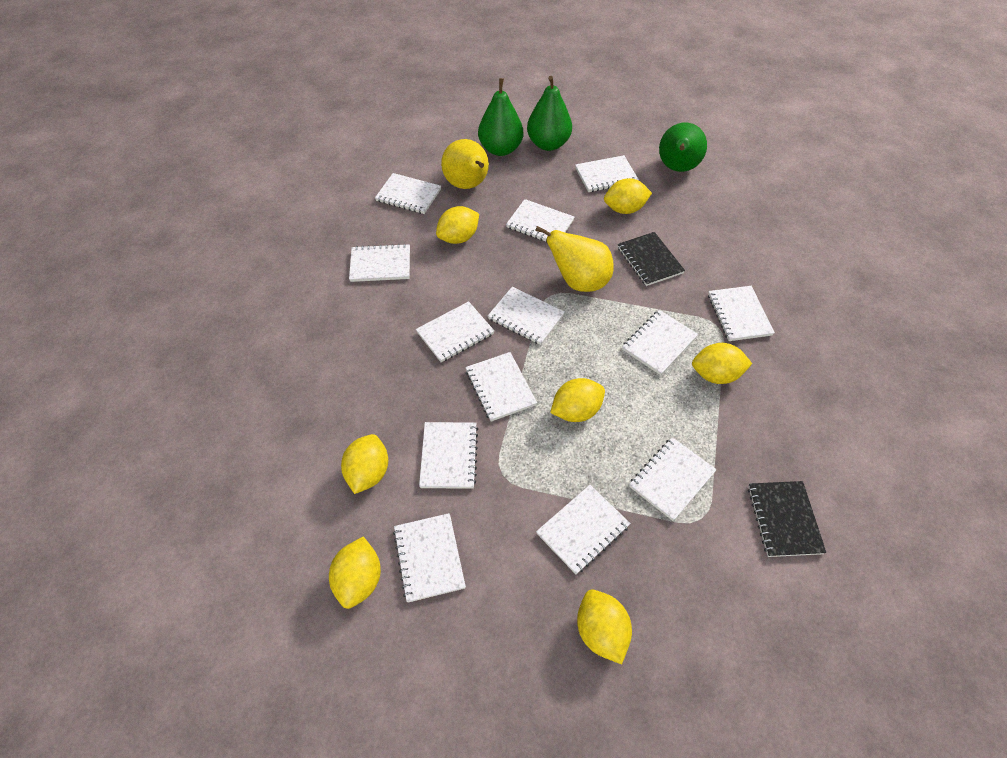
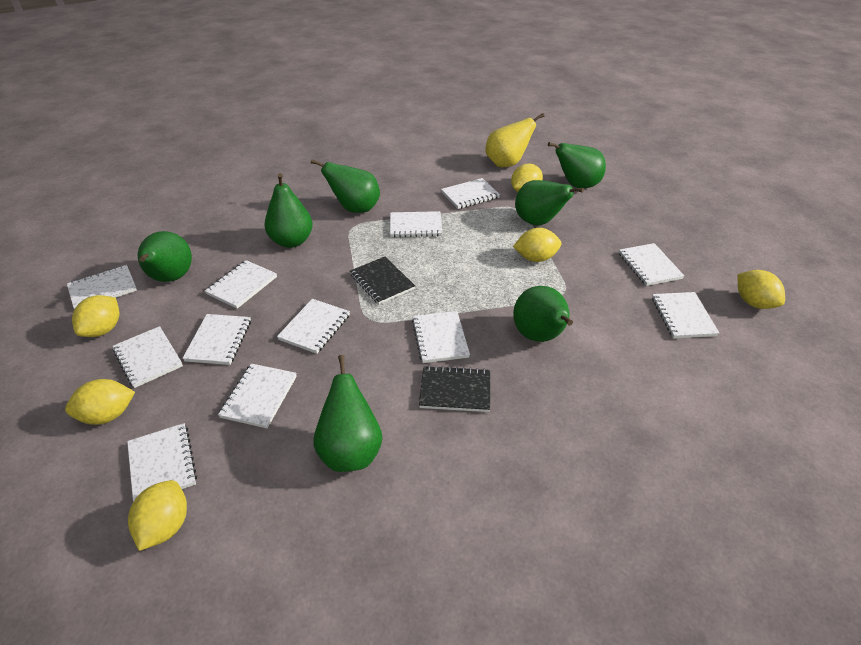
green pear: [478,78,523,156] [527,76,572,151] [659,123,707,172] = 3 -> [138,231,192,282] [264,173,313,248] [311,159,380,213] [313,355,382,472] [513,286,573,342] [515,180,584,225] [548,142,606,188] = 7
white notebook: [349,244,410,282] [375,173,441,214] [393,513,466,603] [416,301,494,362] [419,422,478,489] [465,352,537,421] [488,287,565,345] [506,199,574,243] [536,485,631,574] [575,155,639,192] [622,310,698,375] [629,437,717,521] [708,286,775,341] = 13 -> [67,265,137,309] [113,326,183,388] [127,423,197,502] [182,314,251,365] [205,260,277,309] [218,363,297,428] [277,299,350,354] [390,211,442,237] [412,311,470,363] [441,178,500,209] [619,243,684,286] [652,292,719,338] = 12
yellow lemon: [329,537,381,609] [341,434,388,494] [436,206,479,244] [550,378,605,422] [577,590,632,664] [604,178,652,214] [692,343,752,384] = 7 -> [65,379,135,425] [72,295,119,337] [128,480,187,551] [511,163,543,192] [513,228,562,262] [738,270,785,309] = 6
yellow pear: [441,139,489,189] [535,226,614,292] = 2 -> [485,113,544,167] = 1

